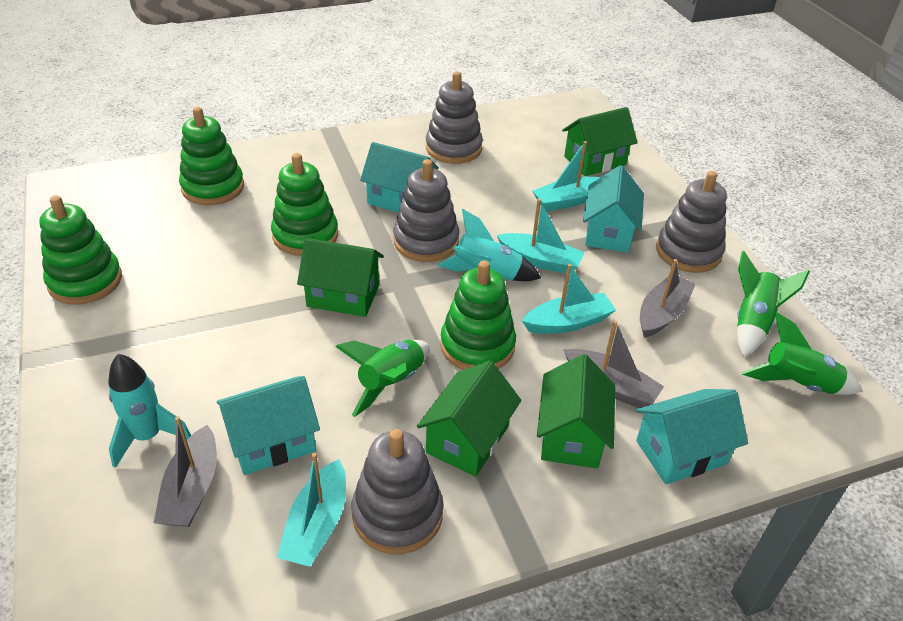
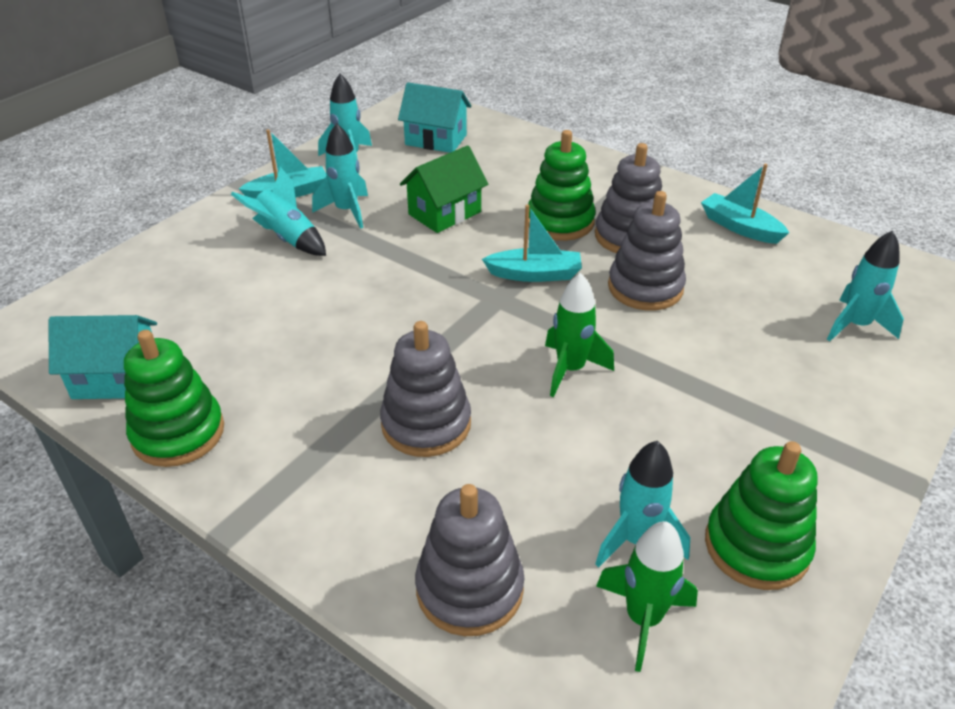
green house: [297,238,384,317] [417,360,521,477] [537,354,615,468] [562,107,638,176] = 4 -> [400,145,488,233] = 1
green rocket: [336,340,429,417] [737,251,810,357] [742,312,862,395] = 3 -> [545,273,614,397] [596,521,698,672] = 2
green stacking toy: [39,195,122,305] [179,107,244,205] [271,153,338,256] [440,260,516,370] = 4 -> [124,330,224,467] [528,130,596,241] [705,441,817,590] = 3
grey boat: [154,416,217,527] [564,321,664,408] [640,259,696,338] = 3 -> none = 0
turquoise boat: [277,453,346,567] [497,199,585,274] [522,264,616,334] [532,141,600,211] = 4 -> [239,129,327,199] [482,205,582,282] [701,164,789,244] = 3
turquoise house: [217,376,320,475] [360,142,439,213] [583,165,644,253] [636,389,748,484] = 4 -> [49,315,157,399] [398,82,471,153] = 2
turquoise rocket: [108,354,191,468] [438,209,541,281] = 2 -> [231,167,326,256] [312,123,368,229] [318,74,372,160] [595,441,690,568] [827,230,904,341] = 5

